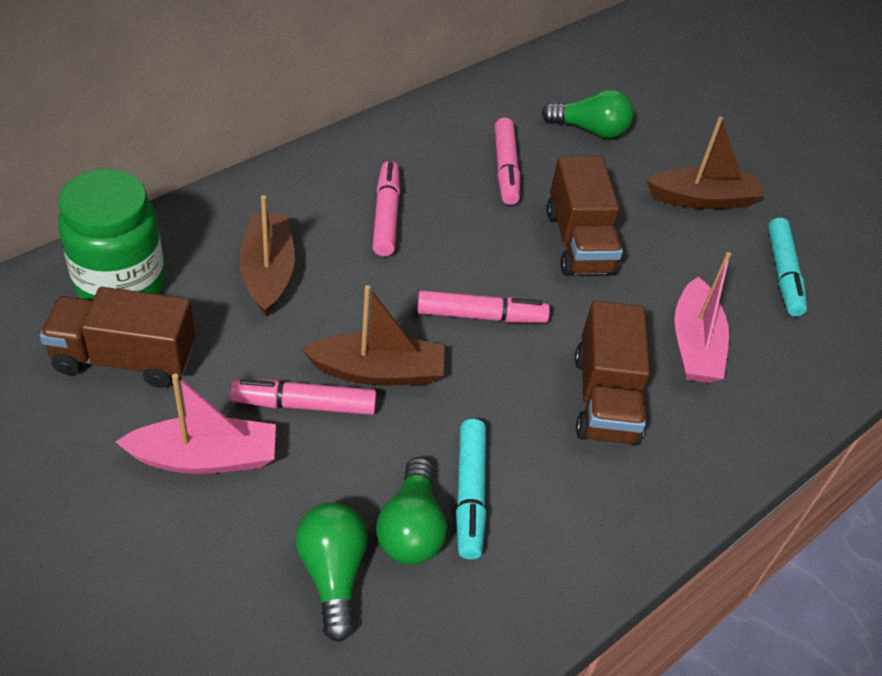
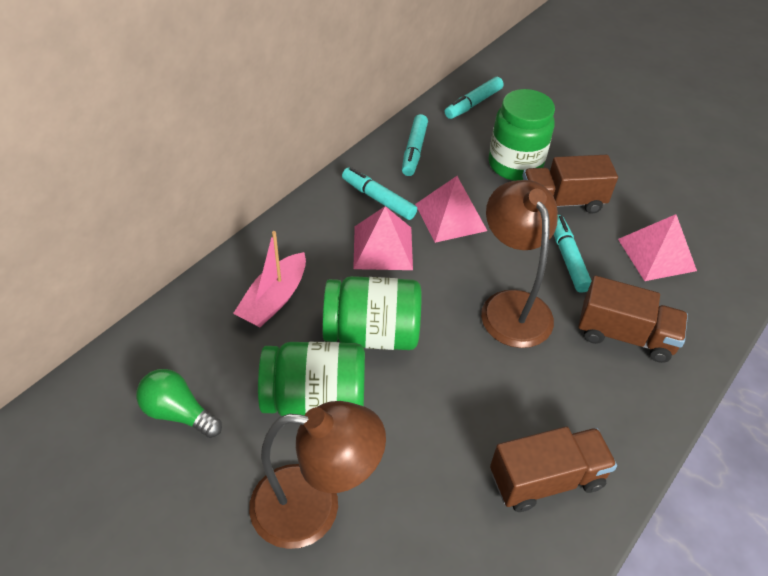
brown boat: [239,195,295,316] [301,285,445,385] [646,116,765,209] = 3 -> none = 0
brown lamp: none = 0 -> [249,401,386,549] [481,180,558,348] = 2
green jar: [58,169,165,301] = 1 -> [258,342,365,416] [322,276,422,350] [489,89,555,181] = 3
green light bulb: [295,502,368,642] [376,457,447,565] [541,89,633,138] = 3 -> [136,369,222,438] = 1
pink boat: [116,374,276,474] [674,252,731,383] = 2 -> [233,231,306,327] = 1
pink marker: [230,379,377,415] [372,161,400,256] [417,290,550,323] [494,118,520,205] = 4 -> none = 0
pink pyramid: none = 0 -> [353,206,413,270] [415,176,487,243] [618,214,697,281] = 3
turquoise marker: [456,419,486,559] [768,218,807,316] = 2 -> [342,167,417,220] [402,114,428,176] [445,77,504,119] [554,215,591,293] = 4

